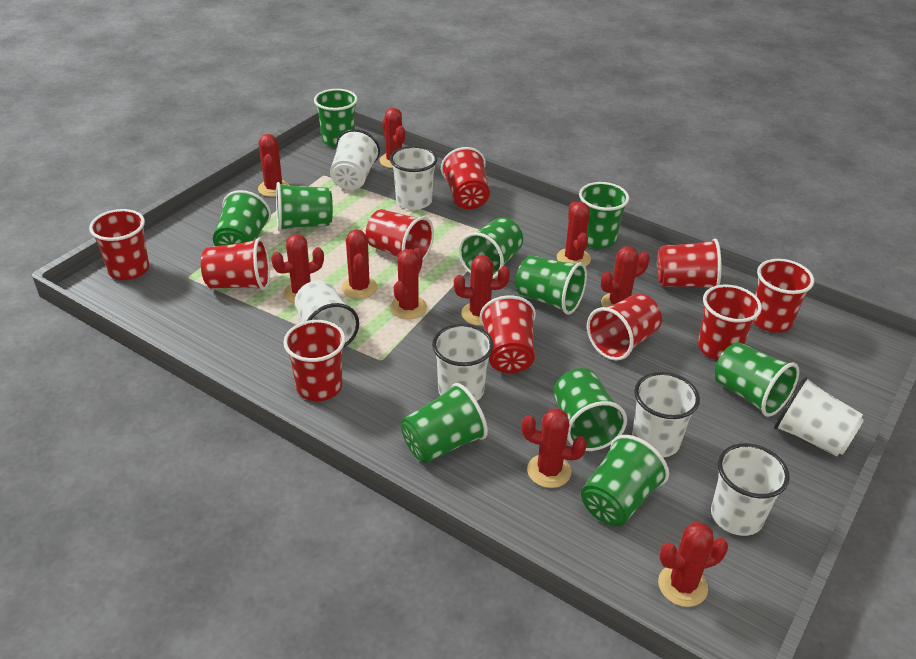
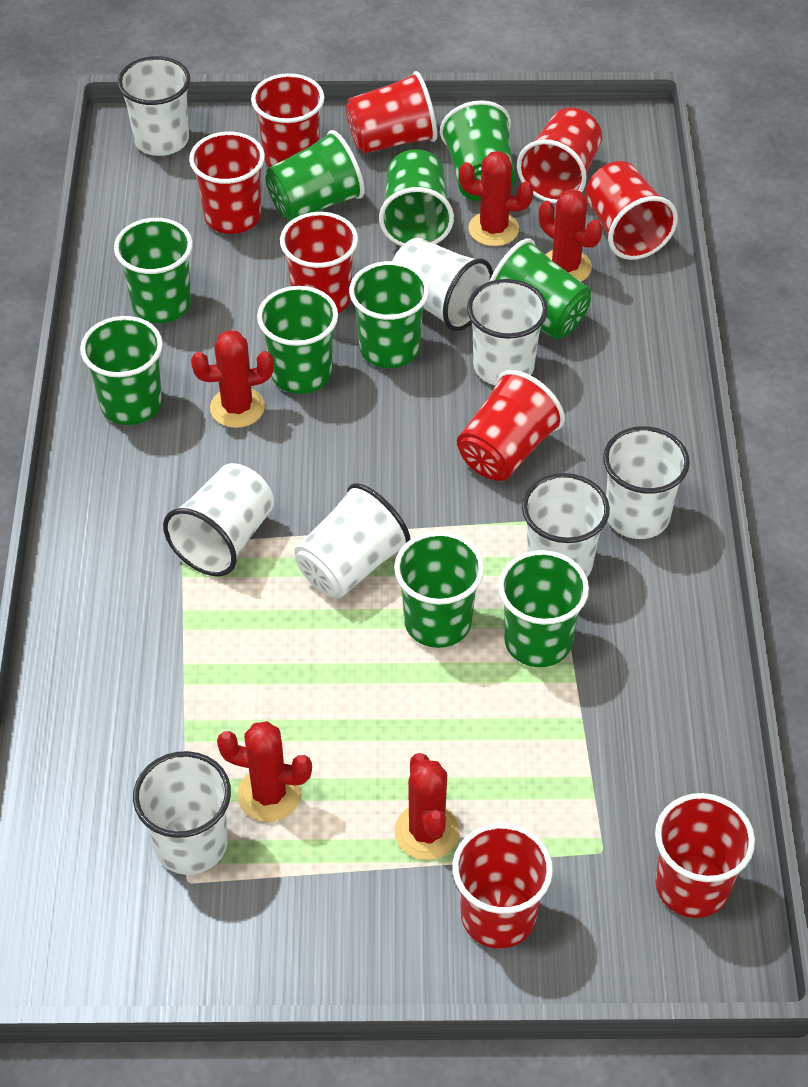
red cactus: [258,134,289,197] [271,234,324,303] [342,229,378,299] [379,108,405,168] [390,248,427,319] [454,255,510,326] [522,408,587,488] [557,201,591,266] [601,246,650,307] [658,522,728,607] = 10 -> [191,330,274,428] [217,721,312,822] [395,753,459,860] [459,151,534,246] [539,189,603,282] = 5
red cup: [89,209,149,280] [201,238,270,290] [283,320,346,401] [366,209,434,261] [441,147,490,209] [480,295,536,373] [587,293,662,361] [657,238,721,288] [698,284,762,360] [754,259,814,333] = 10 -> [189,131,265,234] [251,73,324,167] [280,212,358,313] [345,71,437,154] [452,823,553,948] [457,370,565,481] [517,108,602,203] [586,161,678,260] [655,793,755,918] = 9
white cup: [295,280,359,348] [330,129,380,190] [390,146,438,210] [432,324,494,401] [632,372,700,457] [711,443,790,536] [774,376,864,456] = 7 -> [117,56,190,156] [133,751,231,875] [163,463,274,576] [294,483,411,598] [392,238,493,331] [467,279,548,386] [522,473,610,577] [603,426,690,539] = 8

